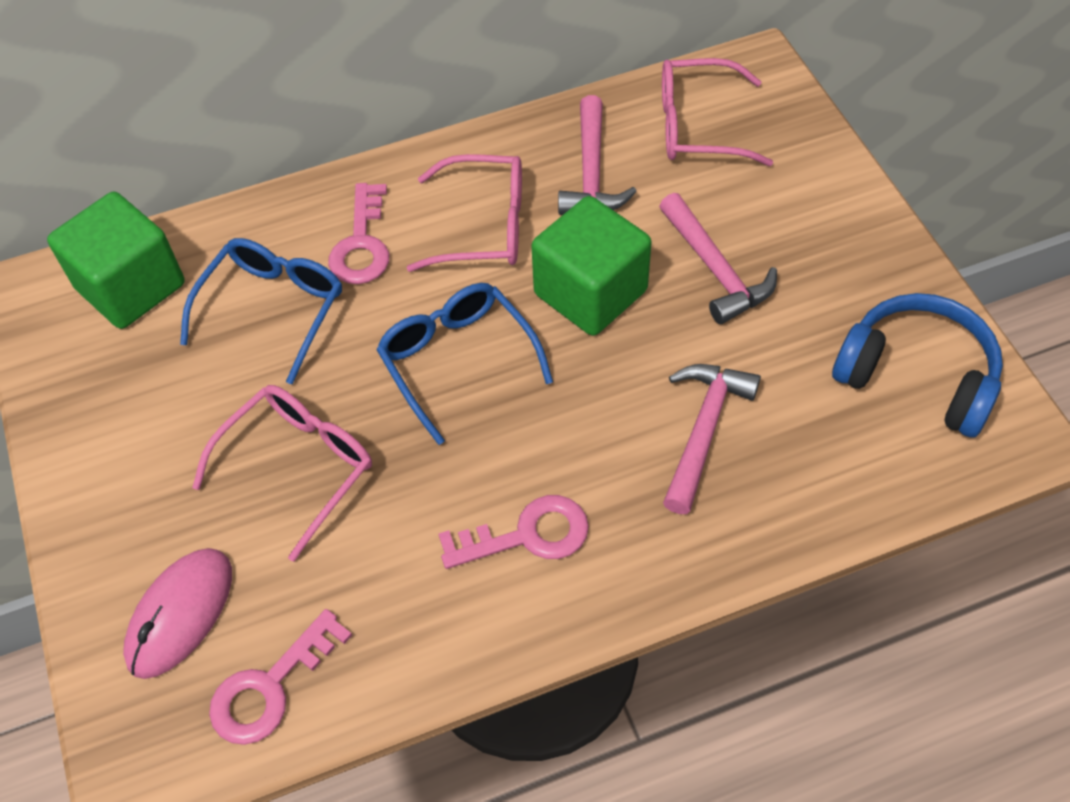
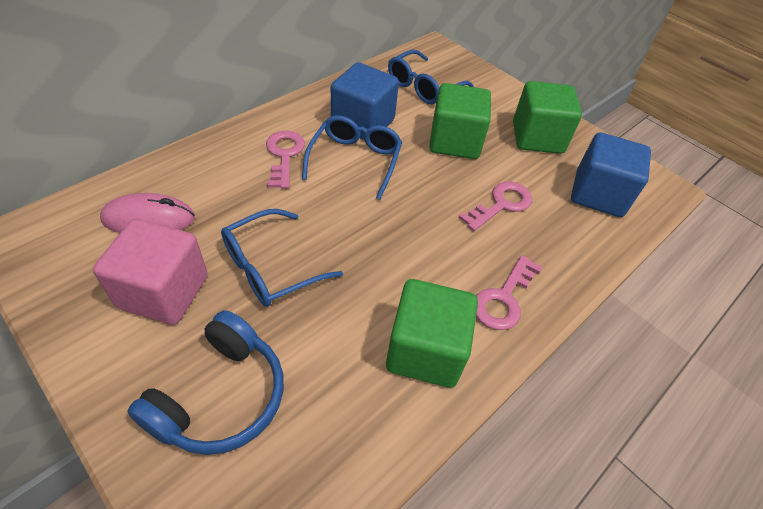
blue cube: none = 0 -> [331,62,399,140] [571,132,651,217] = 2
blue glasses: [180,238,342,384] [376,283,553,445] = 2 -> [221,209,343,307] [302,115,402,200] [388,50,474,104] = 3
green cube: [47,192,185,329] [531,196,652,336] = 2 -> [386,279,478,388] [429,83,491,159] [513,81,582,154] = 3
pink cube: none = 0 -> [93,219,208,325] = 1
pink glasses: [192,385,372,561] [407,154,522,272] [662,58,773,166] = 3 -> none = 0
pink hammer: [558,95,637,215] [659,193,777,324] [663,364,761,514] = 3 -> none = 0

